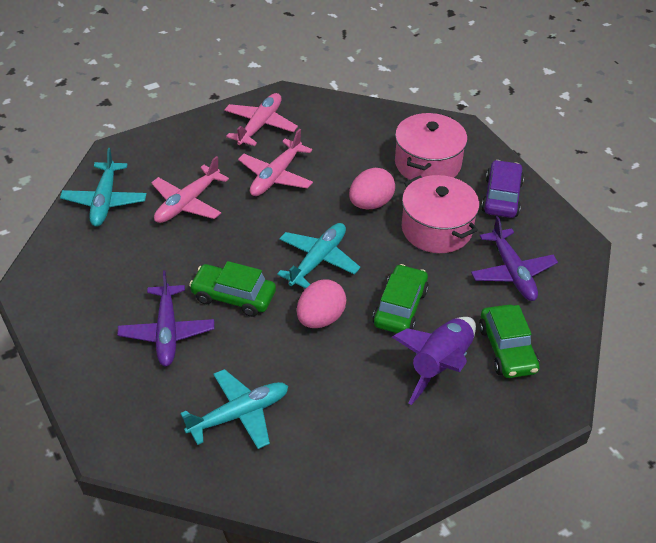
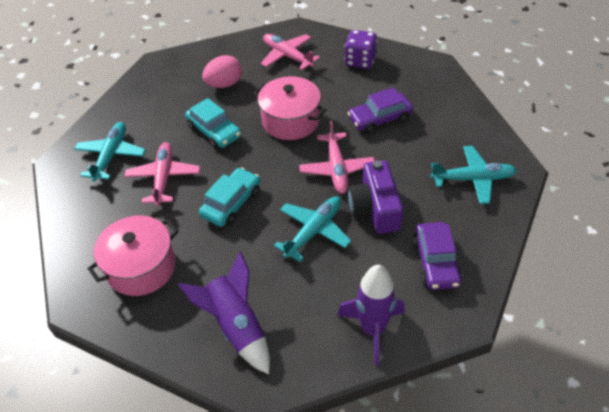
green car: [189,261,276,317] [372,264,429,333] [479,305,539,378] = 3 -> none = 0
pink egg: [297,279,347,328] [349,168,395,210] = 2 -> [202,55,242,88] = 1
purple camera: none = 0 -> [348,160,403,234] = 1
purple car: [481,160,524,218] = 1 -> [348,87,413,134] [413,222,462,290] = 2
purple dice: none = 0 -> [344,30,378,69] = 1
purple plane: [117,271,214,366] [471,216,558,301] = 2 -> none = 0
purple rocket: [392,317,476,405] = 1 -> [179,252,270,374] [337,265,405,366] = 2
turquoise car: none = 0 -> [185,98,241,149] [199,167,260,227] = 2

